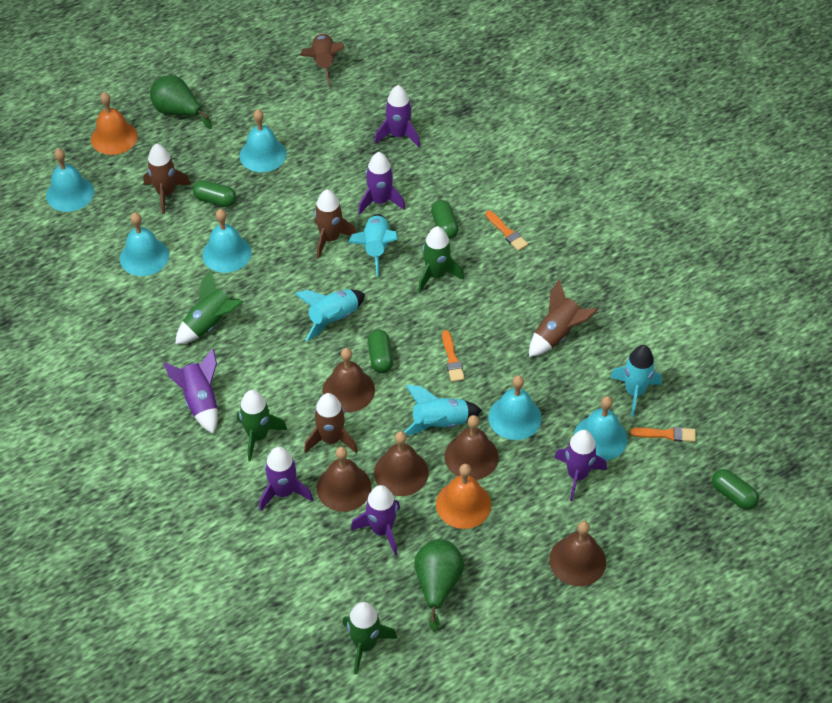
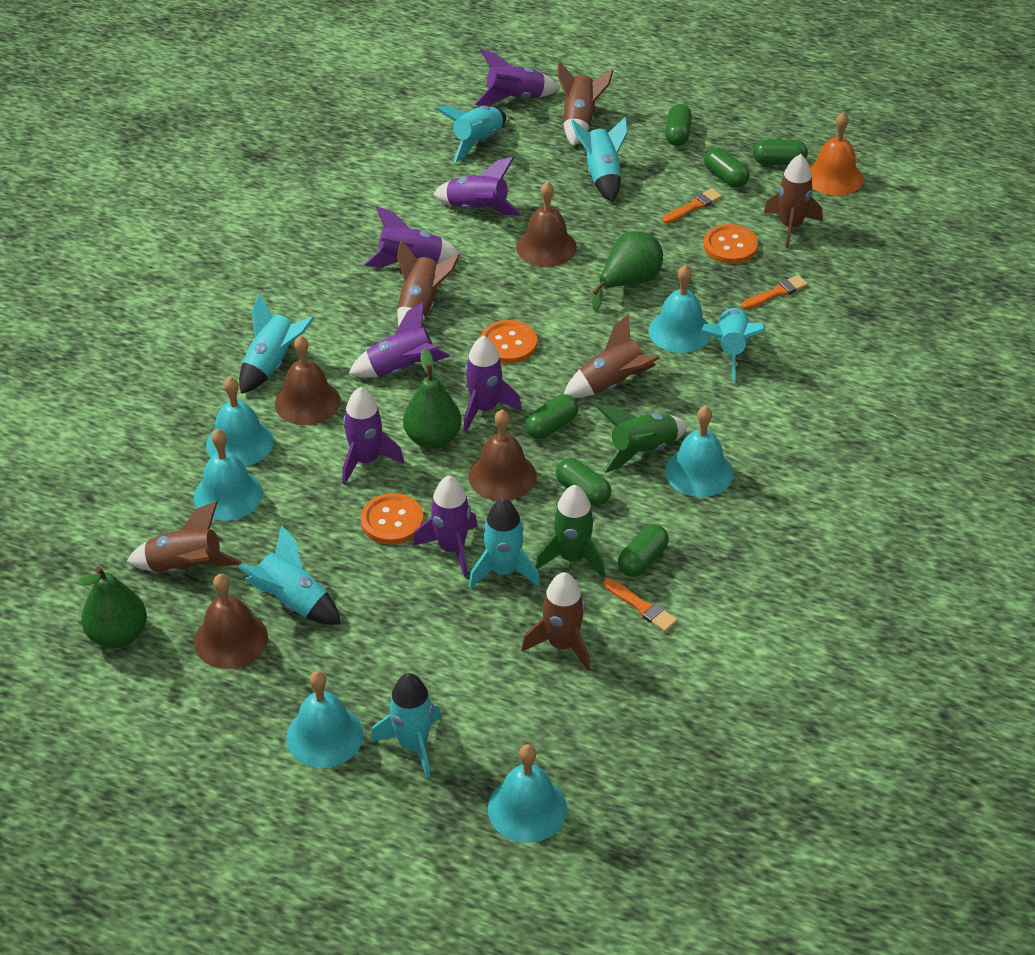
brown bell: [317,447,371,512] [322,348,375,412] [374,431,429,496] [444,415,499,480] [549,521,606,586] = 5 -> [194,574,268,669] [275,336,341,425] [468,410,536,501] [516,181,577,267] = 4
brown rocket: [143,144,191,214] [300,33,345,86] [304,393,358,453] [314,189,357,258] [529,280,598,357] = 5 -> [127,501,241,572] [397,239,460,326] [521,572,590,671] [558,61,613,146] [564,314,660,398] [764,154,822,248] = 6
green capsule: [193,180,236,207] [368,329,393,373] [431,200,459,239] [712,469,759,510] = 4 -> [525,394,578,439] [556,458,611,506] [618,524,669,577] [665,104,692,146] [704,148,749,187] [753,140,808,165] = 6
green pear: [150,75,212,129] [414,539,464,632] = 2 -> [78,567,147,648] [403,348,461,449] [592,231,663,311] = 3
green rocket: [175,270,243,344] [237,390,287,462] [342,602,398,674] [418,226,464,292] = 4 -> [535,485,605,578] [596,405,687,473] = 2
orange bell: [91,92,138,155] [436,464,491,529] = 2 -> [809,112,863,196] = 1
orange button: none = 0 -> [361,493,424,544] [480,320,537,364] [704,224,758,264] = 3
purple rocket: [163,349,218,434] [259,447,313,511] [351,485,400,555] [358,152,406,215] [374,85,420,147] [554,430,607,501] = 6 -> [342,387,404,484] [349,302,450,378] [364,206,461,268] [413,476,478,577] [433,157,522,216] [464,335,522,432] [474,49,560,105] = 7
turquoise rocket: [294,289,365,341] [348,214,398,277] [404,385,482,435] [610,345,662,417] = 4 -> [238,525,341,625] [239,294,314,394] [370,673,442,779] [436,106,506,162] [469,498,540,589] [571,117,628,202] [700,308,766,381] = 7

